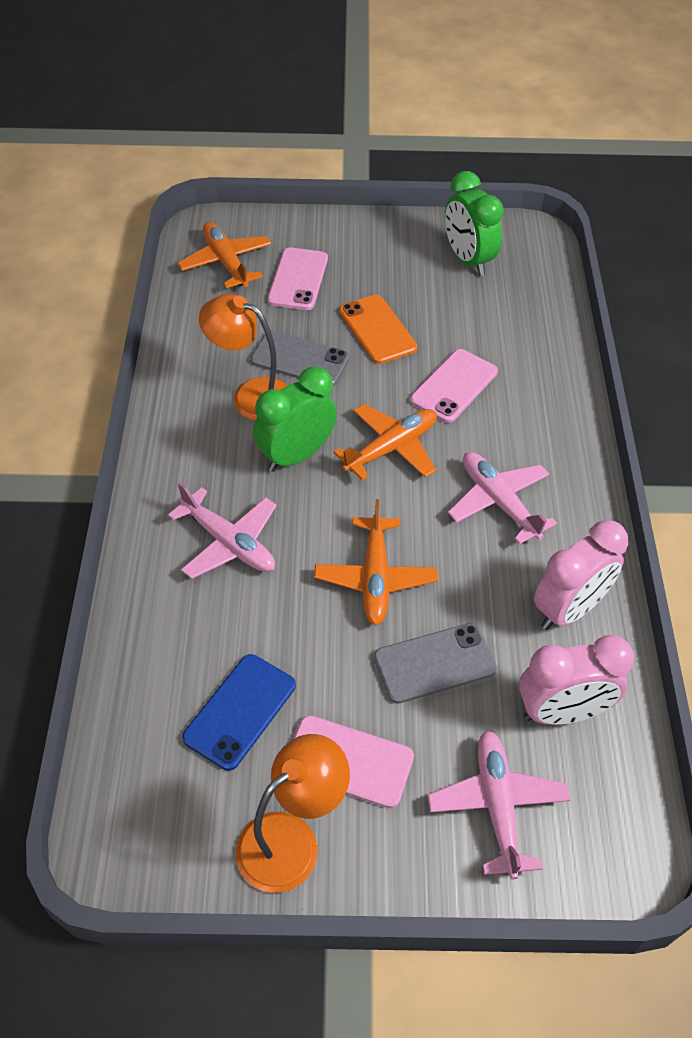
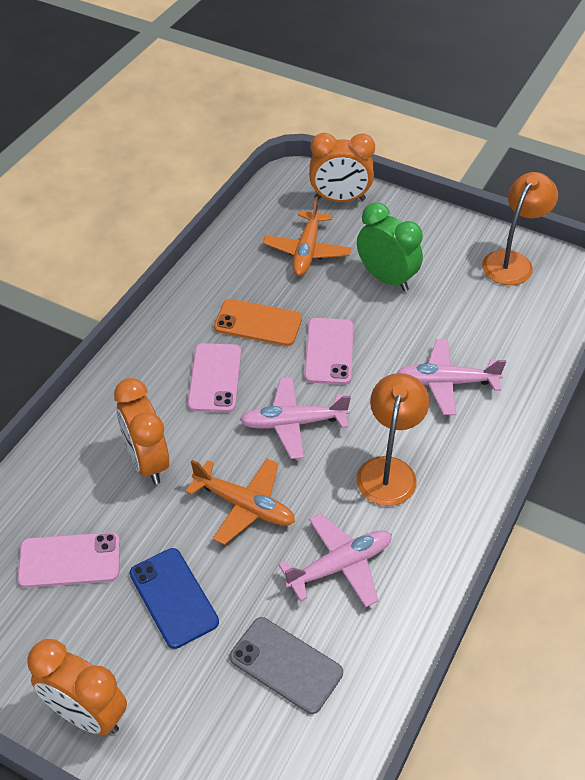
green clock: [253,367,337,472] [445,171,504,276] = 2 -> [357,202,423,291] = 1
grey phone: [251,331,350,386] [374,623,497,704] = 2 -> [230,617,343,714] = 1
orange clock: none = 0 -> [28,639,127,735] [114,378,169,485] [309,133,375,202] = 3
orange plane: [178,222,271,288] [314,499,438,625] [333,404,437,480] = 3 -> [185,459,295,545] [263,197,351,276] = 2
pink clock: [519,635,634,725] [534,520,628,630] = 2 -> none = 0

